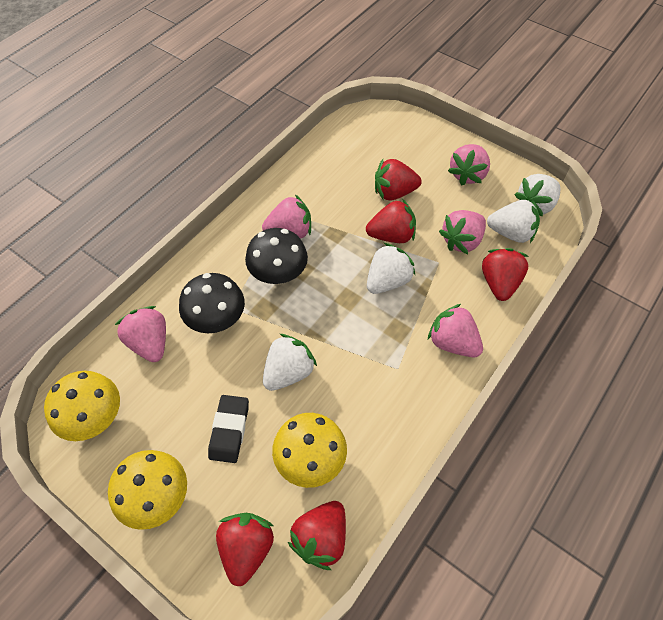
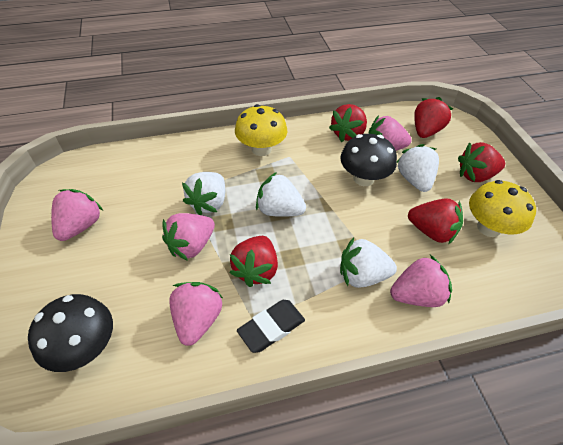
yellow mushroom: [44,371,120,441] [108,450,187,530] [272,413,347,488] = 3 -> [235,104,287,156] [469,180,536,237] = 2

